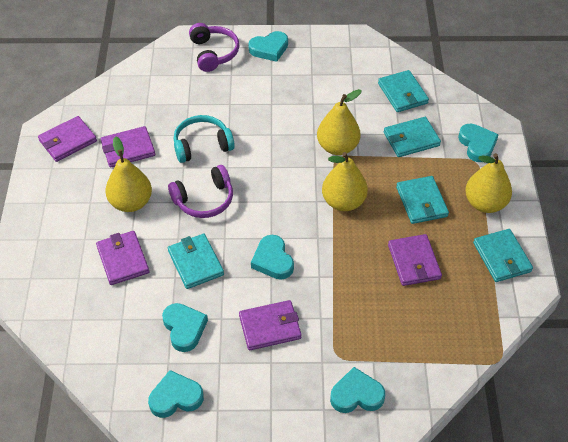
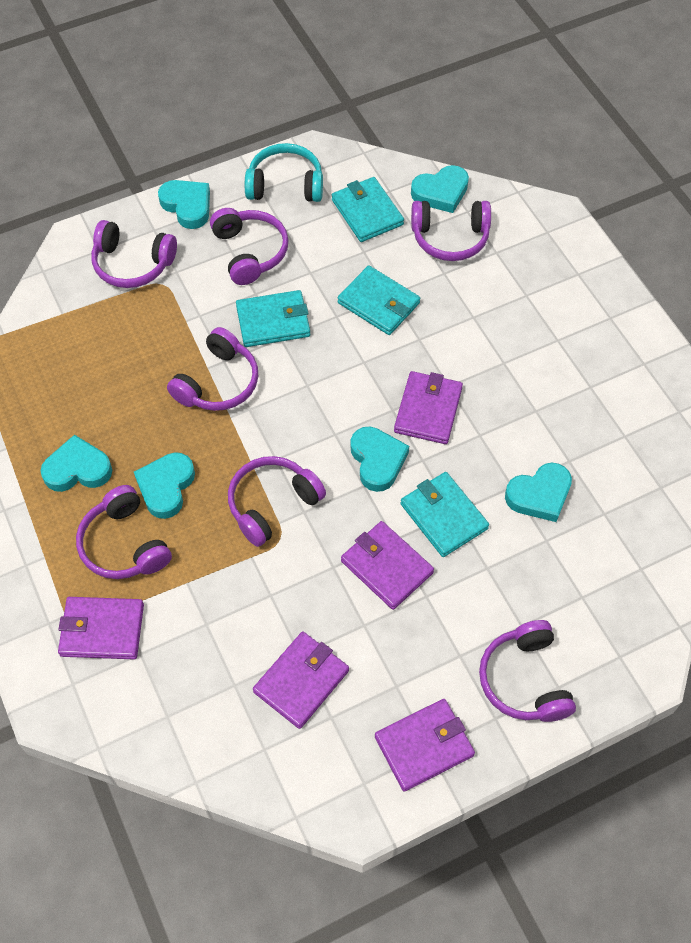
purple headphones: [168,165,233,218] [189,23,239,72] = 2 -> [76,485,172,579] [91,220,177,288] [167,327,258,411] [210,208,289,285] [228,456,326,547] [411,201,491,261] [479,620,576,722] = 7
turquoise wallet: [168,234,224,289] [378,70,429,112] [384,117,441,157] [396,176,449,224] [473,229,533,282] = 5 -> [236,290,310,347] [332,177,404,242] [338,265,420,335] [400,472,489,557] = 4
yellow pear: [106,136,152,212] [317,89,362,155] [322,152,368,211] [465,153,512,213] = 4 -> none = 0

